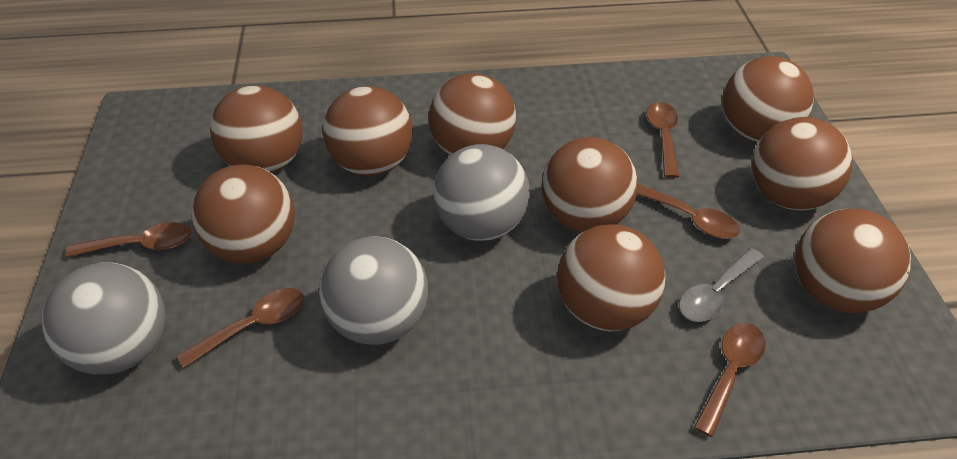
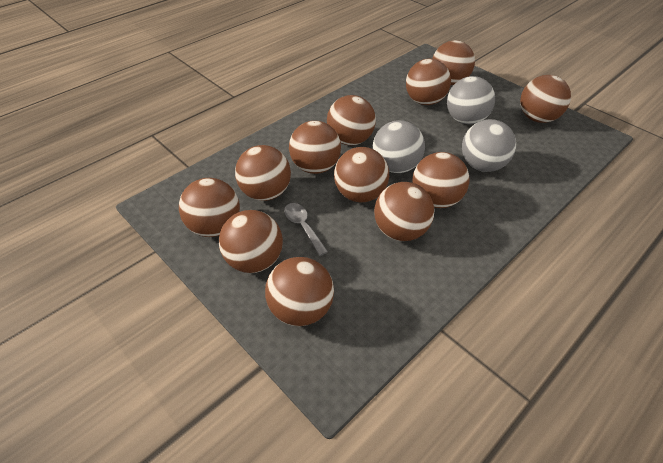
brown ball: [191,165,295,264] [210,85,302,173] [323,86,413,176] [429,73,516,156] [541,137,638,232] [557,225,665,331] [723,56,814,142] [752,117,853,210] [795,209,911,313] = 9 -> [179,178,240,237] [219,210,283,273] [235,145,291,201] [265,257,334,326] [289,121,341,174] [327,95,376,145] [334,147,389,202] [374,182,435,241] [406,58,451,105] [412,152,470,208] [432,40,475,85] [520,75,571,123] = 12
brown spoon: [65,222,191,257] [177,288,304,368] [637,184,740,239] [646,102,679,178] [694,323,766,437] = 5 -> none = 0

